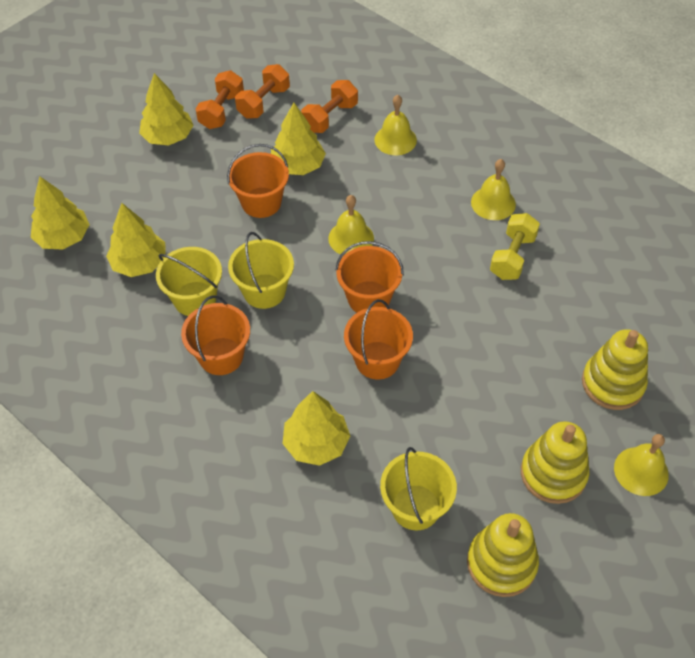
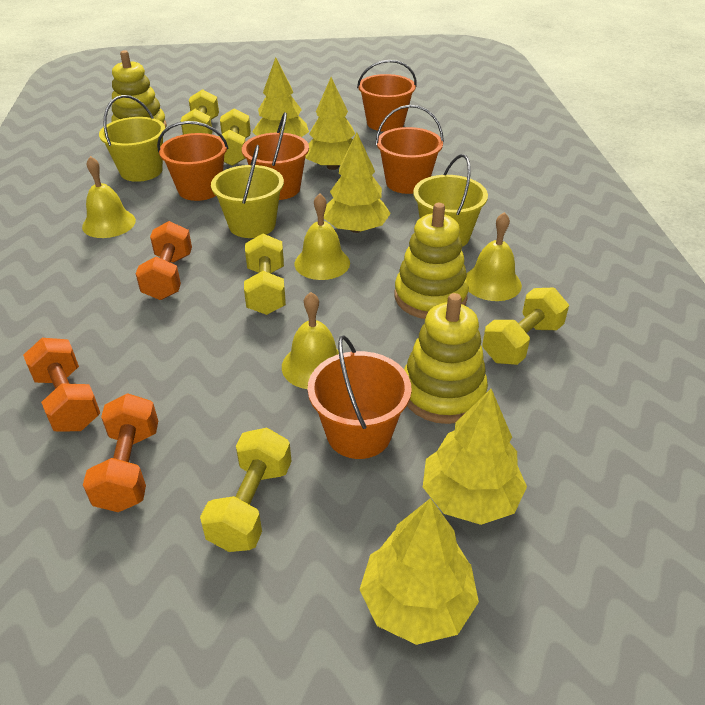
orange bucket: [181,295,250,375] [227,144,289,218] [335,241,404,313] [344,299,413,379] = 4 -> [157,121,229,201] [242,112,309,200] [308,335,412,459] [357,60,417,132] [375,105,444,194] = 5
yellow dumbbell: [490,213,540,280] = 1 -> [180,89,219,135] [200,428,292,552] [219,108,251,166] [244,234,286,315] [482,287,569,365] = 5

